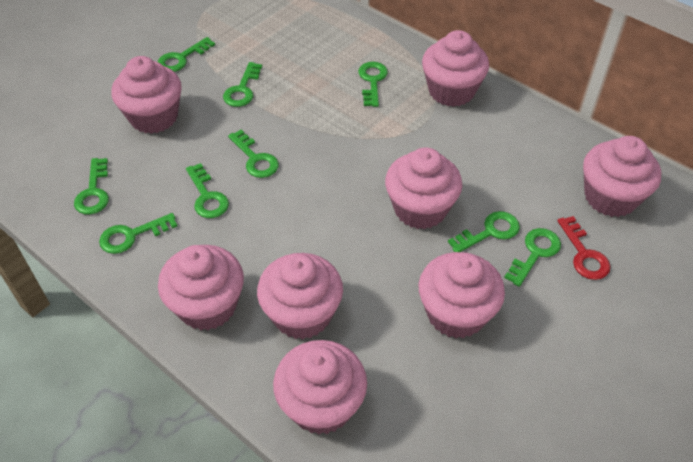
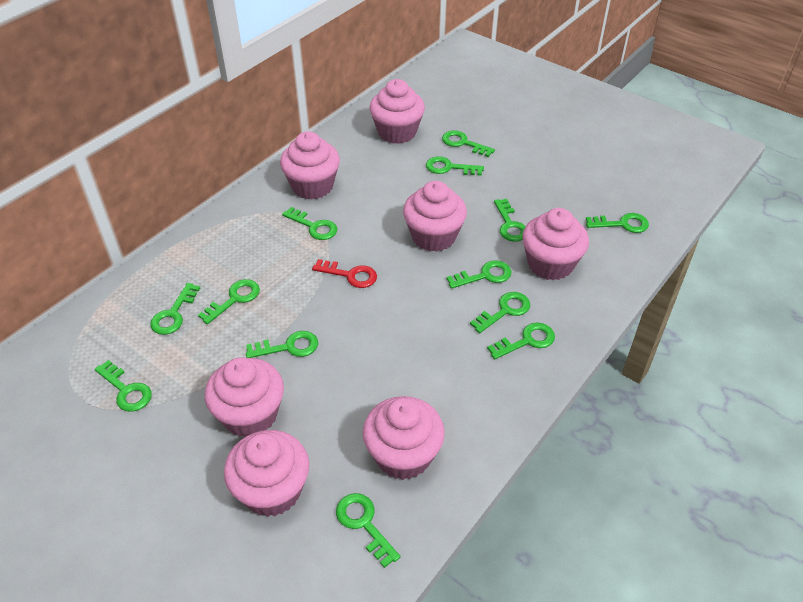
green key: [74,158,109,215] [99,213,177,254] [158,37,215,72] [186,163,229,218] [223,62,262,107] [228,129,279,178] [358,62,388,107] [448,211,520,252] [504,228,561,287] = 9 -> [95,360,152,412] [150,283,200,335] [198,279,260,324] [246,331,318,358] [282,207,337,240] [336,493,400,568] [426,156,484,176] [442,130,495,157] [447,260,511,289] [470,292,530,333] [487,322,555,359] [494,199,526,242] [586,213,649,233] = 13
pink cupcake: [112,56,182,134] [158,245,244,331] [257,253,343,339] [273,340,367,435] [385,148,462,229] [418,252,505,338] [422,30,489,107] [583,136,661,217] = 8 -> [205,357,284,437] [224,430,309,517] [280,131,340,200] [363,396,445,480] [369,79,425,144] [403,181,467,252] [522,208,589,280] = 7

